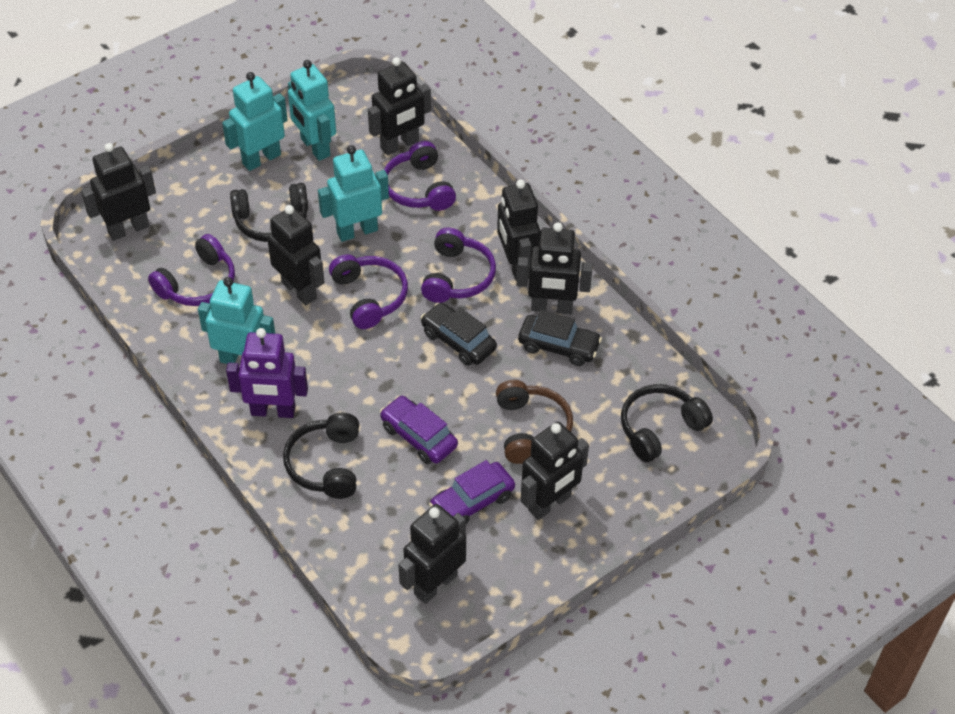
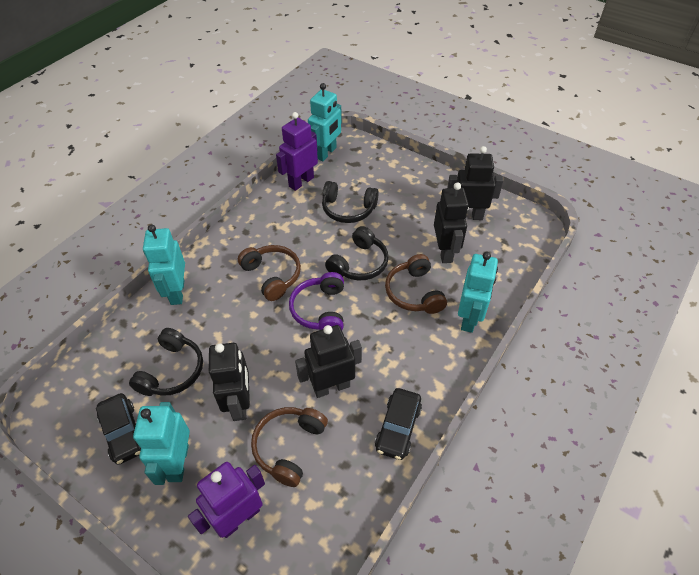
black robot: [81,143,156,241] [267,205,325,305] [368,57,431,156] [398,504,466,604] [497,180,541,281] [517,222,593,314] [520,422,589,520] = 7 -> [209,343,250,421] [295,325,362,398] [434,182,469,263] [447,146,503,220] = 4
brown headphones: [496,380,573,464] = 1 -> [238,245,301,301] [251,407,328,487] [385,254,447,314] = 3
purple car: [380,395,458,464] [429,460,515,524] = 2 -> none = 0
purple headphones: [148,234,235,306] [329,254,408,329] [384,141,456,211] [421,227,496,303] = 4 -> [289,272,344,330] = 1
purple robot: [226,328,308,418] = 1 -> [188,462,265,538] [276,112,318,191] = 2

